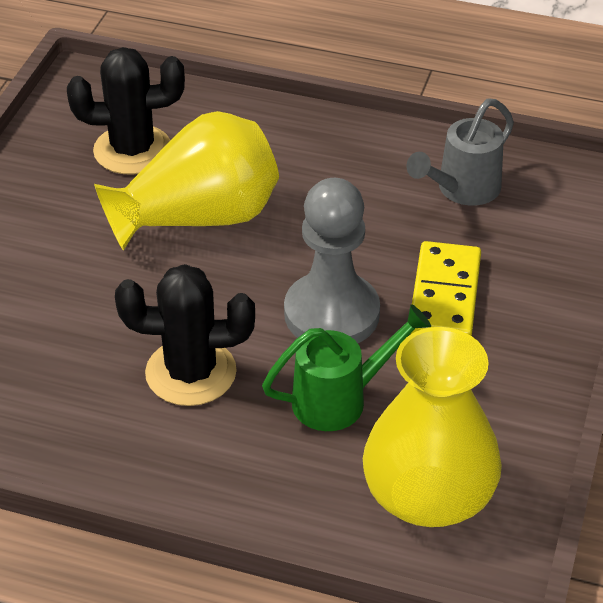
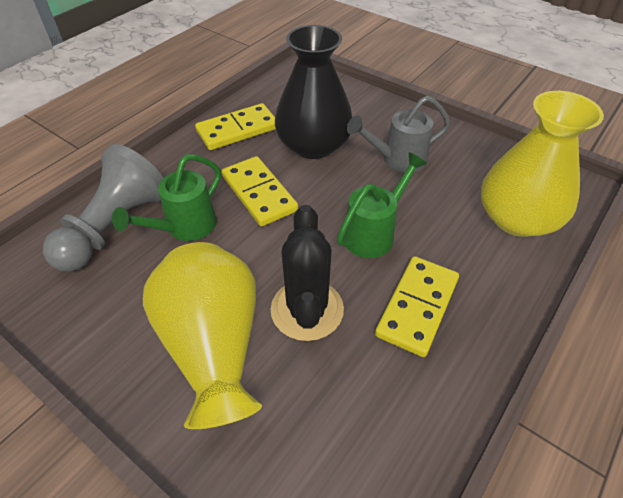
black cactus: [67,47,185,175] [115,264,255,406] = 2 -> [270,205,344,341] = 1
black vase: none = 0 -> [275,25,352,159] = 1
green watering can: [262,304,431,431] = 1 -> [112,154,221,241] [337,152,427,258] = 2
yellow domino: [411,241,481,336] = 1 -> [195,103,276,150] [222,156,298,227] [375,256,459,357] = 3

